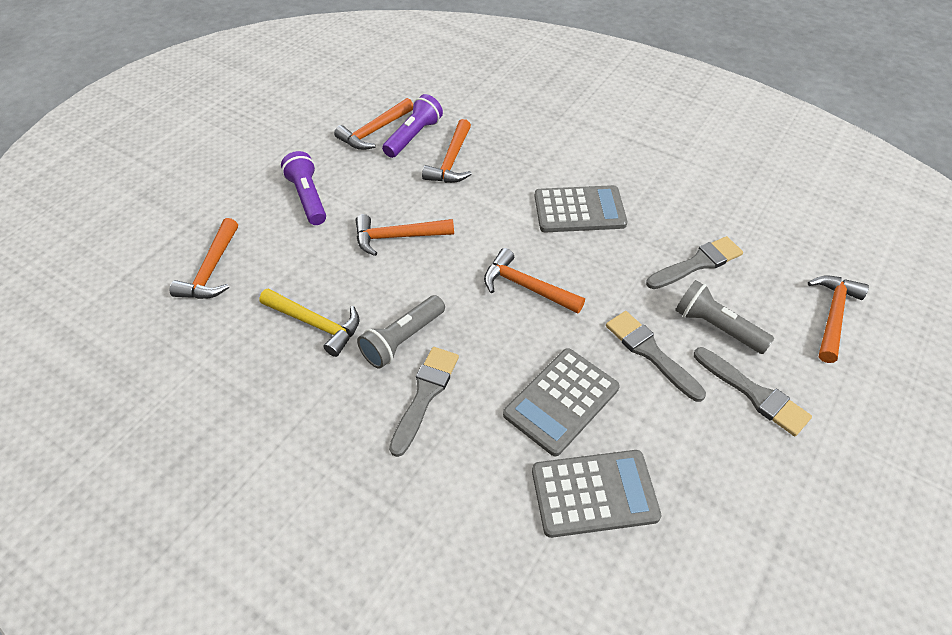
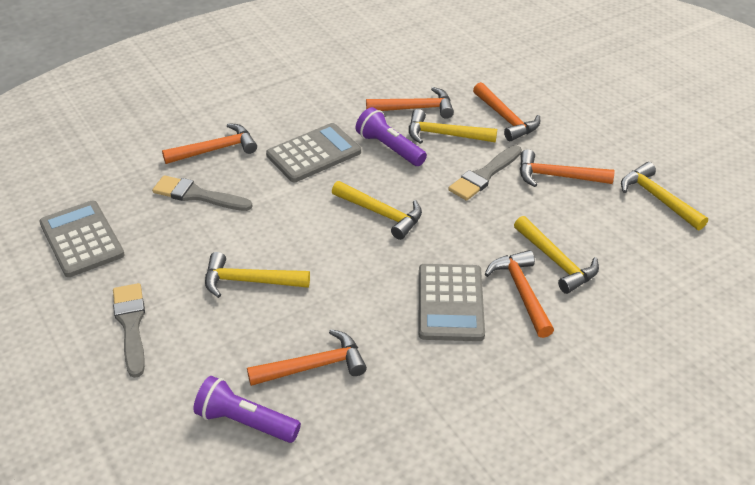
grey brush: [389,347,459,457] [606,311,706,402] [646,236,743,289] [694,347,812,436] = 4 -> [113,283,145,378] [152,175,253,211] [448,145,522,201] = 3
grey flashlight: [357,295,445,369] [675,280,774,354] = 2 -> none = 0
yellow hammer: [259,288,360,357] = 1 -> [205,252,310,298] [332,181,422,240] [409,109,497,144] [514,216,599,294] [621,162,708,230] = 5

